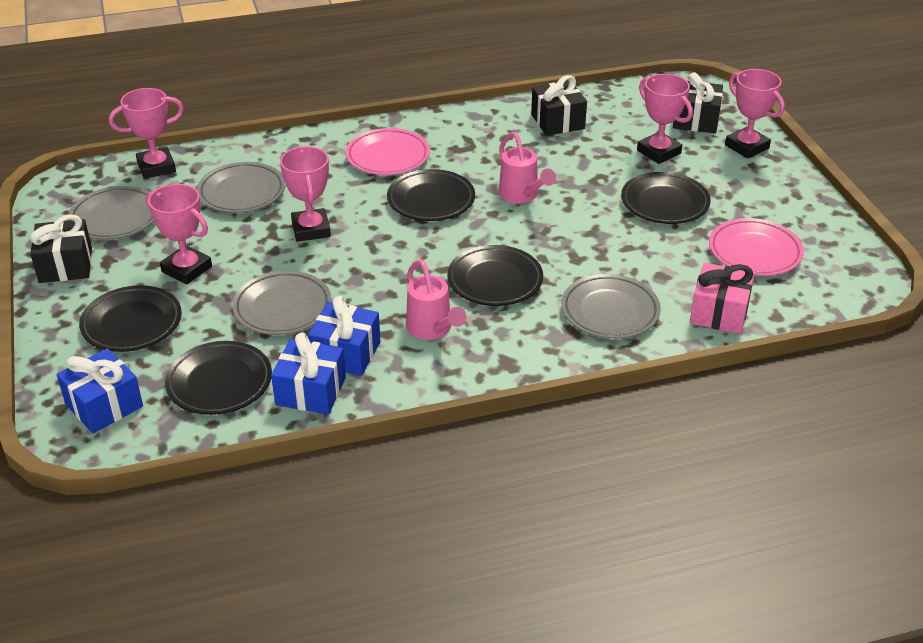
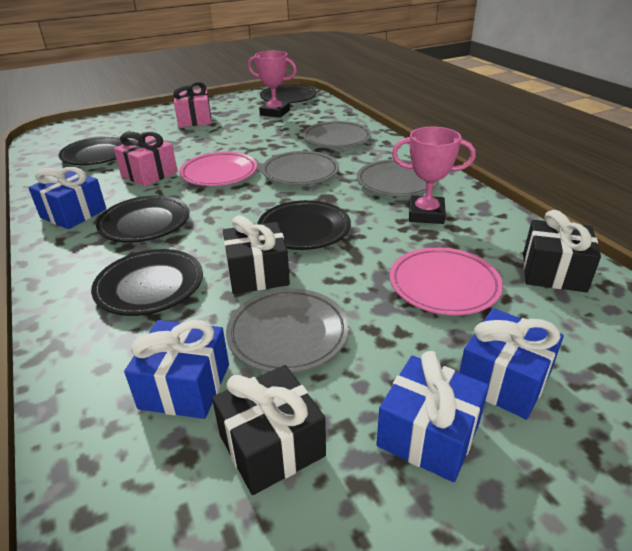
blue gift: [57,348,143,433] [271,332,346,415] [308,296,381,376] = 3 -> [28,167,106,229] [124,320,229,419] [377,351,489,482] [459,308,564,419] = 4
pink gift: [690,263,755,334] = 1 -> [114,132,178,186] [173,82,211,127] = 2
pink trophy: [109,88,184,179] [146,184,212,284] [280,146,331,242] [637,74,693,164] [725,69,785,159] = 5 -> [248,51,297,118] [392,127,476,224] = 2
pink watering can: [406,260,467,340] [499,132,556,204] = 2 -> none = 0

